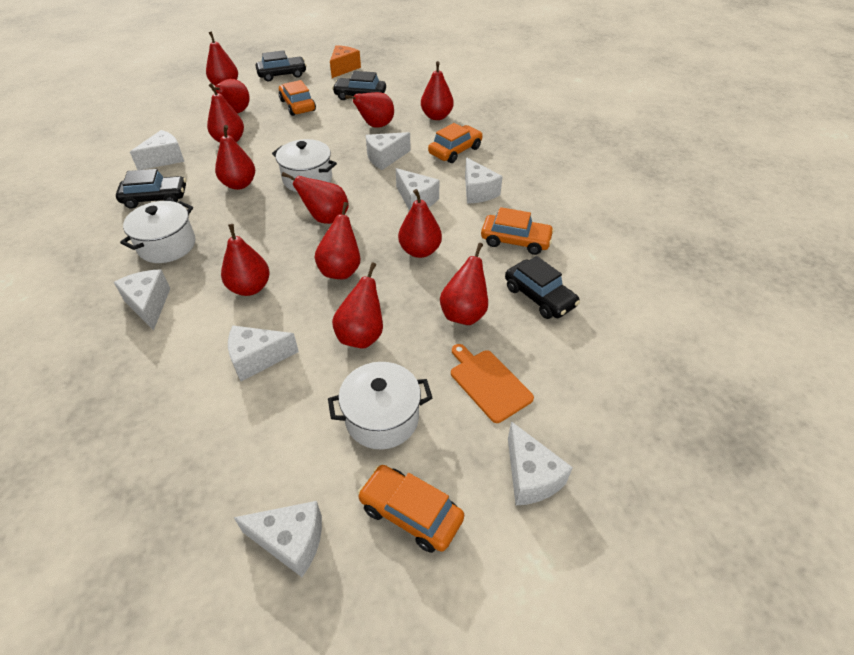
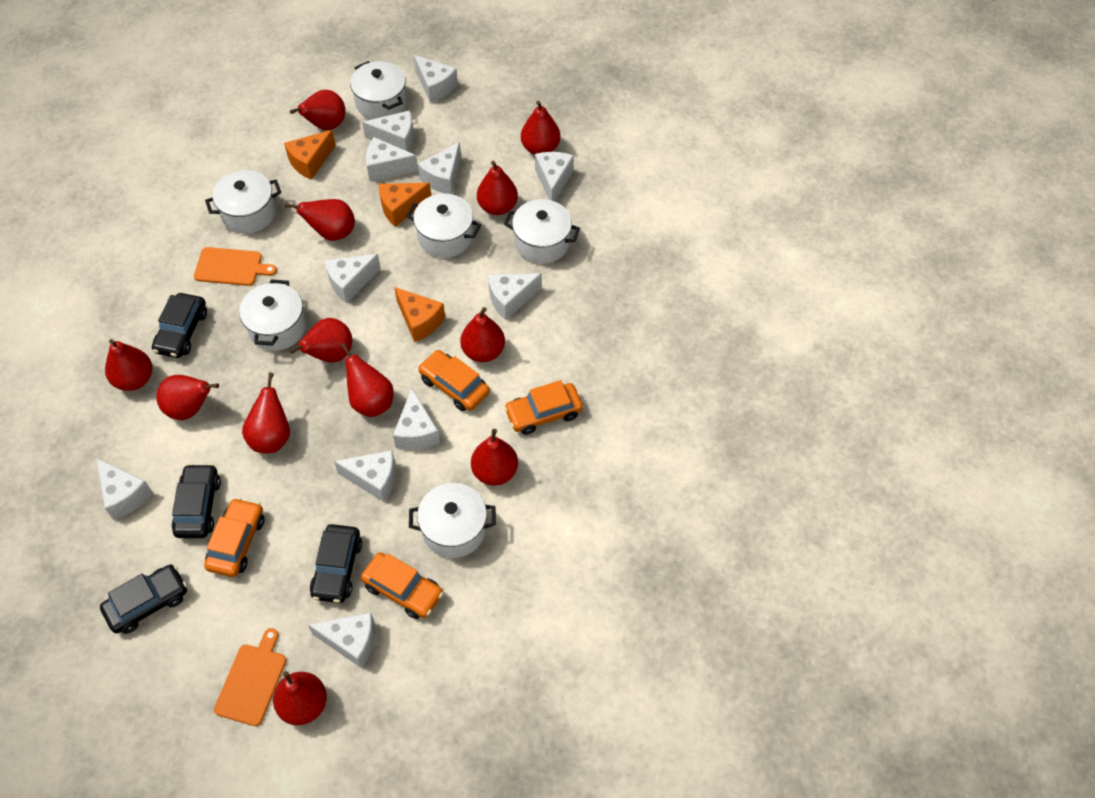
orange cheese: [330,45,361,78] = 1 -> [284,130,336,180] [379,183,431,227] [394,287,445,342] = 3
orange cutting board: [451,344,534,423] = 1 -> [194,247,277,286] [214,628,286,726] = 2
white cheese: [114,269,170,331] [130,130,185,170] [228,326,299,381] [233,501,322,577] [366,132,411,170] [396,168,440,211] [465,157,503,204] [508,421,573,505] = 8 -> [96,458,153,520] [308,612,375,668] [325,254,381,303] [334,450,396,502] [362,110,414,152] [366,137,418,181] [393,388,440,450] [414,55,458,103] [418,142,461,194] [488,273,542,320] [535,152,574,201] = 11
white pot: [120,201,195,263] [272,139,337,192] [328,362,432,449] = 3 -> [205,170,281,234] [239,279,306,351] [350,61,407,120] [406,194,481,258] [409,483,496,558] [504,199,580,264] = 6

